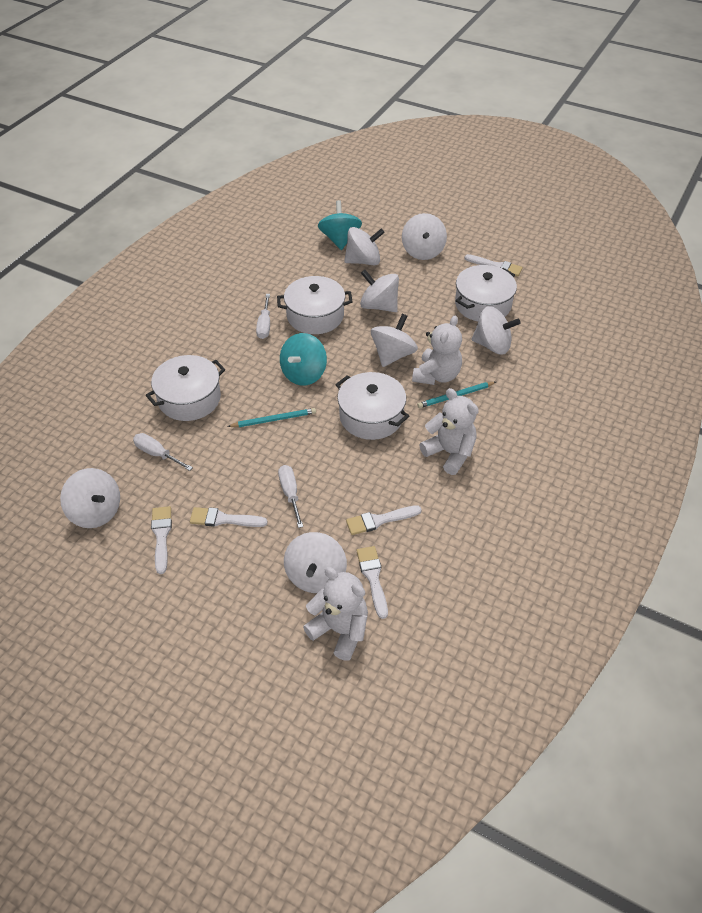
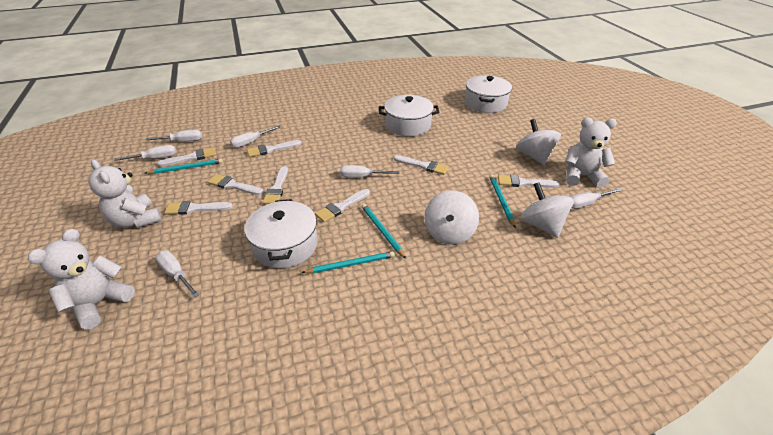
turquoise pencil: [227,408,316,427] [417,382,496,408] = 2 -> [145,159,223,174] [301,251,395,273] [362,204,406,259] [489,175,515,228] = 4
turquoise spinning top: [280,333,327,386] [318,200,362,250] = 2 -> none = 0
white brush: [151,506,172,574] [190,507,268,527] [346,505,422,535] [357,546,388,619] [464,254,523,277] = 5 -> [157,147,216,167] [165,201,233,215] [208,174,264,195] [247,140,302,157] [263,166,288,204] [315,189,370,222] [394,155,449,175] [498,175,559,187] = 8
white pot: [146,355,225,421] [277,276,352,334] [336,372,409,440] [455,265,517,321] = 4 -> [244,199,318,268] [379,95,439,137] [465,75,512,113] = 3
white screwdriver: [133,433,193,471] [256,294,270,339] [278,465,303,528] = 3 -> [114,145,177,161] [146,130,202,141] [155,250,200,298] [230,126,280,148] [340,165,400,178] [570,188,622,209] = 6
white spinning top: [60,468,120,528] [284,532,347,593] [344,227,385,265] [360,270,399,312] [371,314,418,367] [402,213,447,260] [472,306,520,354] = 7 -> [424,190,479,245] [516,119,561,165] [521,182,574,238] = 3

